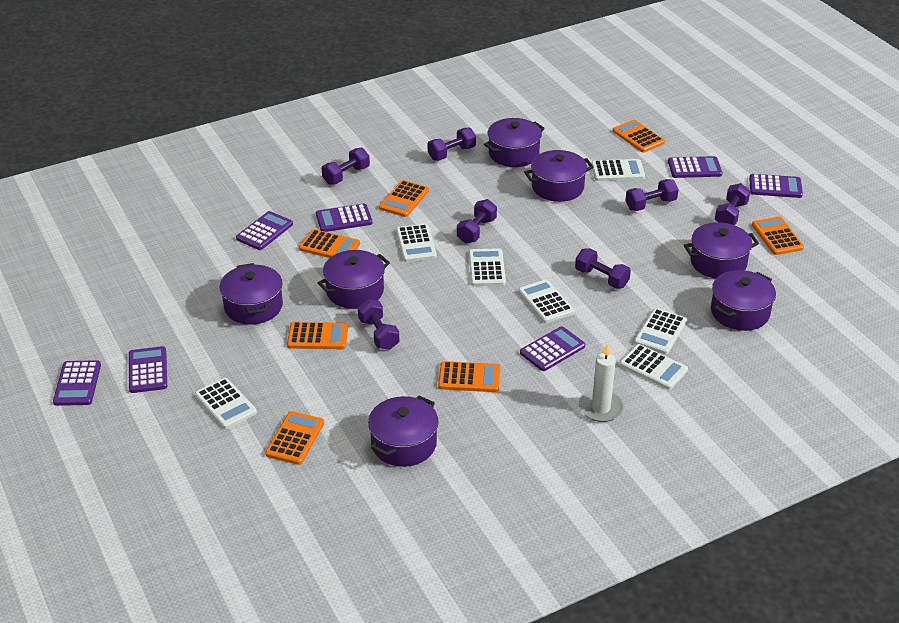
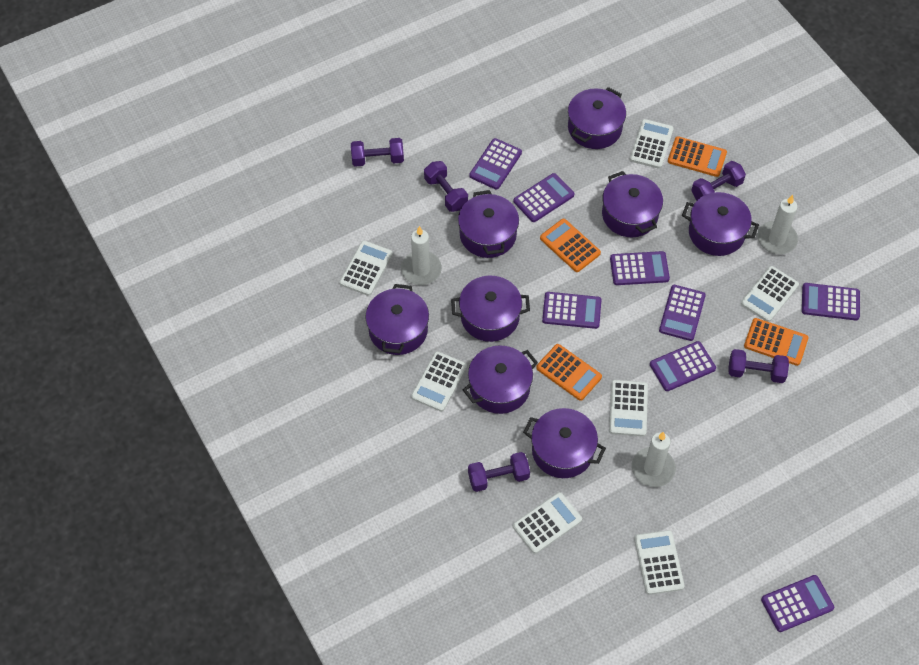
orange calculator: [265,411,324,465] [287,322,348,349] [299,229,360,258] [379,180,429,217] [438,361,500,392] [613,120,665,152] [752,217,804,255] = 7 -> [536,344,602,401] [540,219,601,272] [668,137,727,177] [744,318,809,366] = 4
purple calculator: [53,360,101,406] [129,346,167,393] [236,211,293,250] [316,203,372,232] [520,326,585,371] [668,156,722,178] [749,174,803,198] = 7 -> [469,138,522,190] [513,173,574,222] [542,292,601,329] [610,251,670,285] [650,341,716,391] [659,285,706,341] [761,575,834,632] [802,283,860,320] = 8
purple dumbbell: [322,147,370,185] [358,299,399,350] [428,128,476,161] [457,199,497,243] [575,248,631,289] [625,179,679,211] [715,183,750,225] = 7 -> [351,138,404,167] [424,161,468,212] [468,452,530,492] [691,161,746,201] [728,349,789,383] = 5
purple pot: [219,263,283,325] [318,250,390,309] [368,396,439,467] [484,118,545,167] [524,150,594,202] [684,222,759,279] [711,270,776,331] = 7 -> [366,284,429,355] [451,276,530,342] [458,190,519,258] [463,345,538,414] [523,408,606,478] [568,87,626,149] [602,171,663,237] [682,192,759,256] = 8
white candle: [579,343,624,422] = 1 -> [401,226,442,285] [631,432,676,487] [758,195,798,254] = 3

